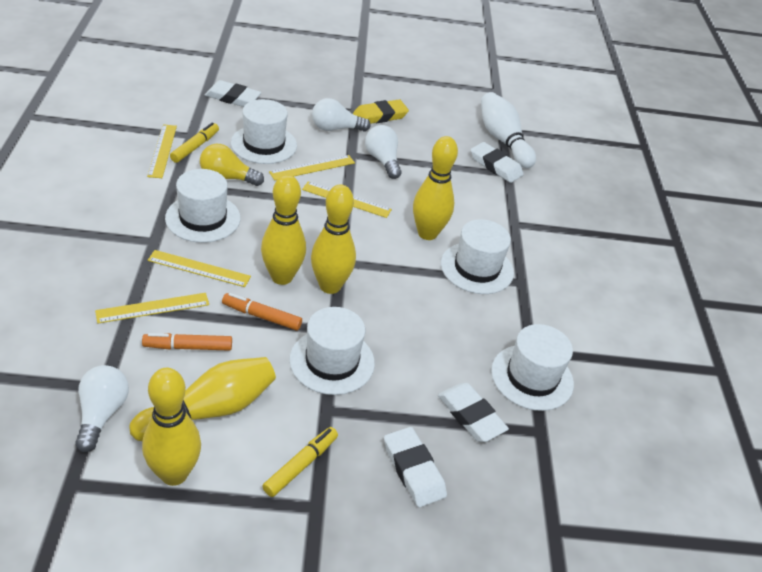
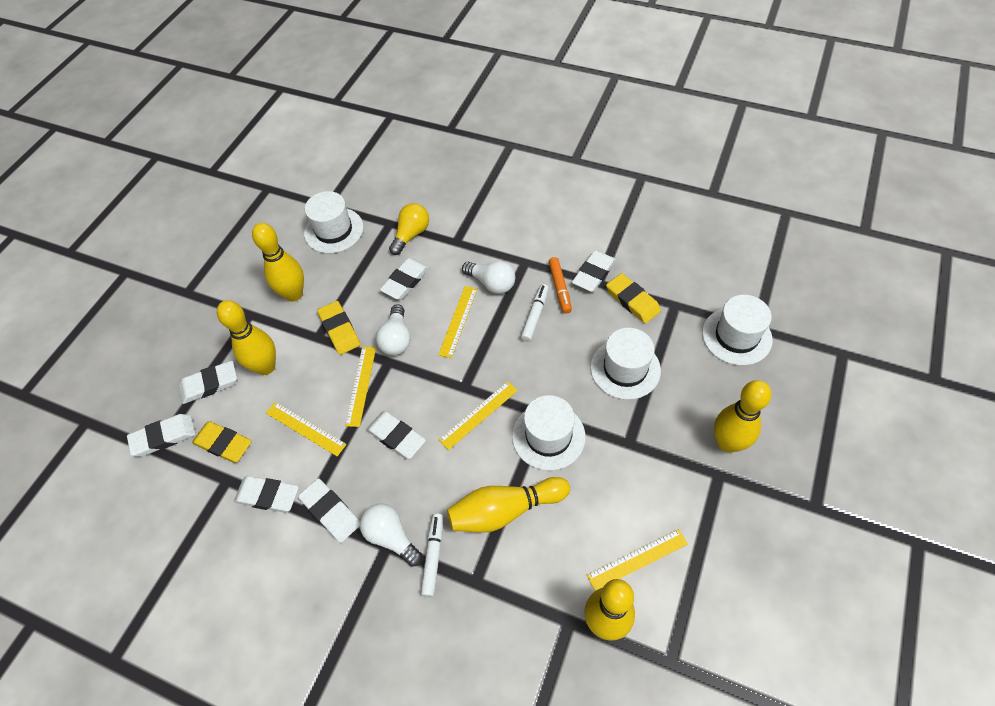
orange marker: [142,333,232,351] [222,293,302,331] = 2 -> [549,257,572,314] = 1
white bowling pin: [481,92,536,168] = 1 -> none = 0
white eraser: [205,80,261,107] [384,427,447,507] [438,383,509,442] [471,142,524,183] = 4 -> [127,414,196,456] [179,360,237,404] [234,476,299,513] [298,478,360,543] [366,411,426,459] [380,258,430,300] [572,250,616,292] = 7
white hat: [165,169,240,243] [231,99,297,164] [289,307,375,395] [441,219,514,294] [491,324,574,411] = 5 -> [304,191,363,253] [512,395,586,471] [590,328,661,400] [702,295,773,365] = 4
white marker: none = 0 -> [421,513,443,597] [521,284,549,342] = 2
yellow eraser: [353,99,409,124] = 1 -> [192,421,252,463] [317,301,360,355] [606,273,661,324] = 3
yellow marker: [170,122,219,163] [262,427,338,497] = 2 -> none = 0

